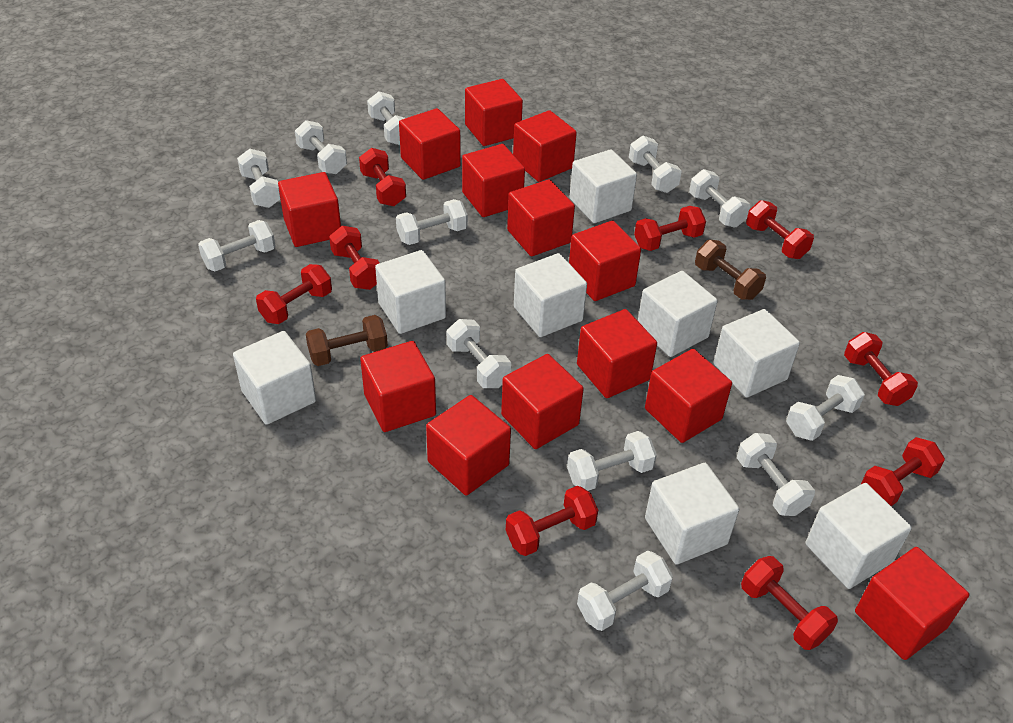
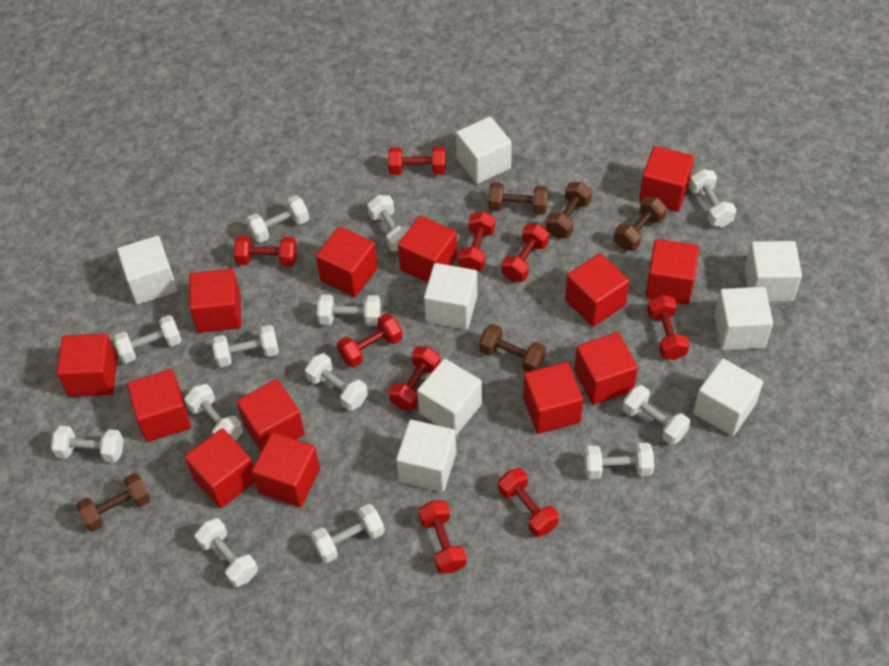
brown dumbbell: [306,315,388,366] [695,240,766,300] = 2 -> [76,473,151,532] [479,324,546,372] [488,182,548,215] [546,182,592,238] [614,196,667,251] = 5
white dumbbell: [198,220,276,271] [237,149,280,208] [295,120,347,174] [367,91,405,145] [396,199,468,245] [447,319,511,388] [567,431,657,491] [577,550,673,631] [629,136,682,193] [689,169,750,228] [737,433,815,516] [786,375,865,441] = 12 -> [51,425,124,463] [113,315,182,363] [184,384,243,441] [195,518,258,587] [212,325,279,367] [246,196,309,243] [305,353,368,411] [311,504,384,563] [317,294,381,326] [367,195,410,251] [584,443,654,479] [622,385,690,445] [689,169,737,227] = 13

